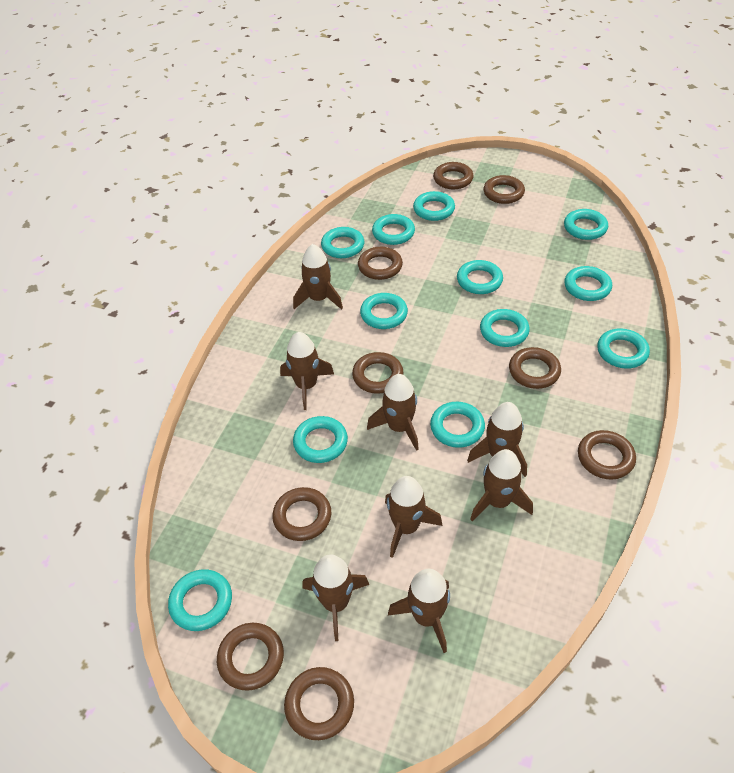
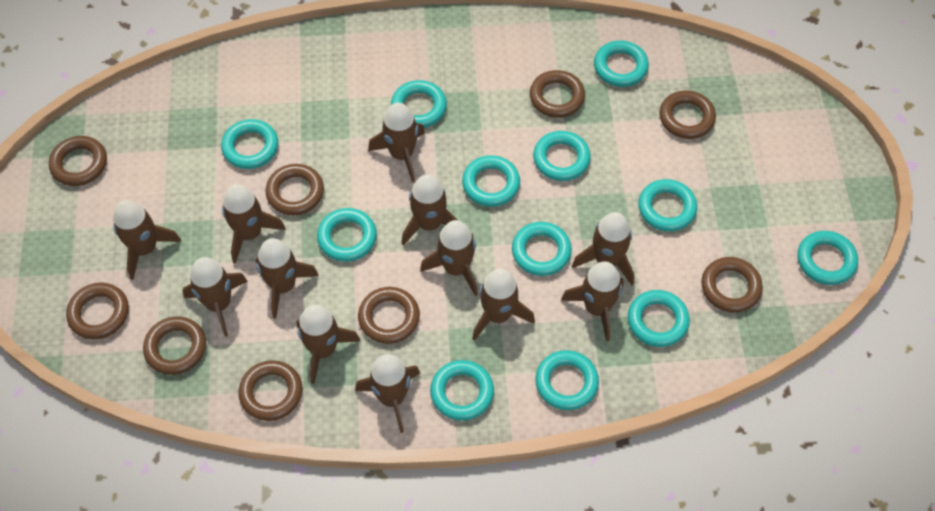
brown rocket: [280,332,334,410] [293,244,343,310] [302,554,369,641] [367,374,419,451] [385,476,443,558] [388,569,450,653] [467,402,527,477] [470,449,533,521] = 8 -> [113,200,181,280] [182,257,248,337] [222,184,286,264] [255,238,319,319] [296,305,360,384] [355,354,420,433] [368,102,425,182] [402,174,457,246] [420,220,478,296] [472,269,535,341] [561,261,624,341] [572,212,634,285] = 12

